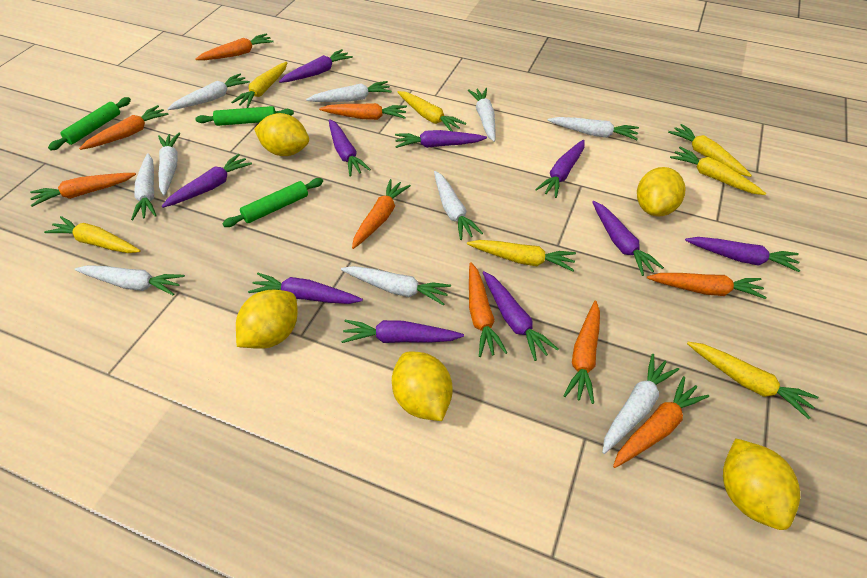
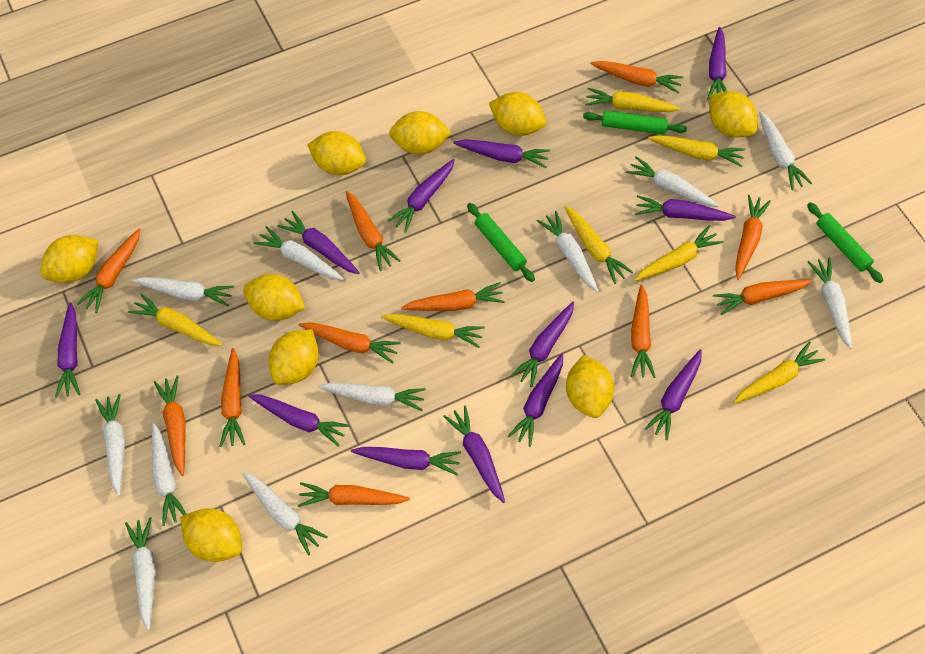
orange carrot: [30,173,136,207] [79,105,169,150] [195,33,273,60] [319,103,407,120] [352,179,411,249] [469,262,507,357] [563,301,600,404] [613,376,709,468] [647,273,767,299] = 9 -> [76,228,141,313] [154,376,186,476] [220,348,245,447] [298,482,410,507] [299,322,401,364] [346,191,401,271] [401,282,505,311] [591,61,684,94] [631,284,655,378] [713,279,813,315] [735,195,771,280] = 11
purple carrot: [162,154,252,208] [248,273,363,304] [279,49,353,83] [329,119,371,176] [341,320,464,343] [395,130,487,148] [483,271,558,361] [535,140,585,198] [592,201,664,276] [685,237,800,272] = 10 -> [55,302,80,398] [248,394,350,447] [277,211,360,274] [351,447,461,476] [387,159,455,233] [443,406,505,503] [453,139,550,168] [507,353,563,447] [510,302,574,387] [635,195,736,221] [644,349,702,440] [707,27,727,99] = 12
white carrot: [75,265,185,296] [131,153,157,220] [158,133,180,195] [167,74,250,110] [306,81,392,102] [341,266,451,305] [434,171,483,240] [468,88,496,142] [548,117,639,140] [602,354,679,454] = 10 -> [95,394,125,496] [125,517,156,630] [132,277,234,307] [152,423,186,526] [242,472,328,556] [253,226,344,280] [318,383,426,411] [537,211,599,293] [626,156,719,207] [759,111,812,190] [808,257,852,349] = 11
yellow lemon: [236,290,298,349] [254,113,309,156] [392,352,453,421] [637,167,685,217] [723,438,800,530] = 5 -> [41,235,99,283] [180,508,242,562] [243,274,305,321] [268,329,319,385] [307,131,366,175] [389,111,451,155] [489,92,546,136] [566,355,614,418] [710,91,758,137] = 9

